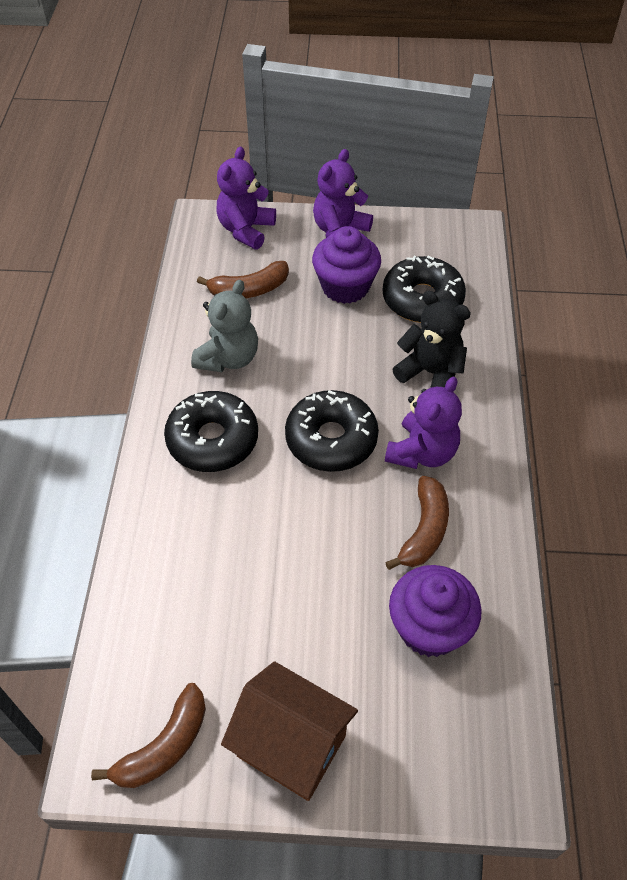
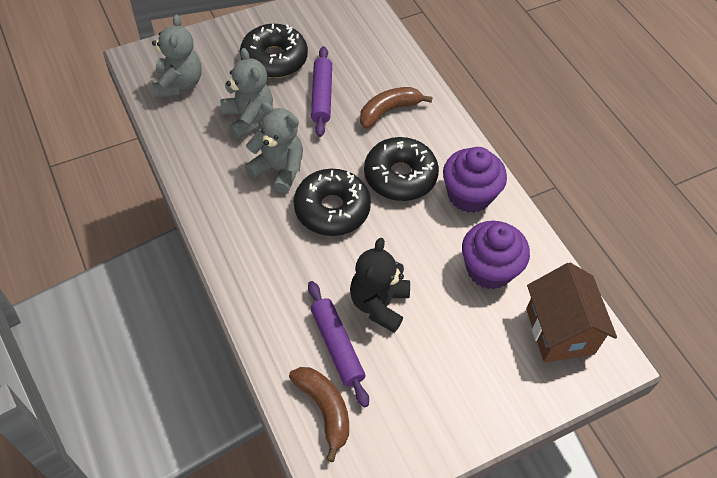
brown banana: [91,683,206,788] [197,261,289,298] [385,476,449,570] = 3 -> [289,367,349,462] [360,87,433,129] = 2
grey teddy bear: [191,280,258,372] = 1 -> [152,15,202,99] [220,48,273,139] [245,102,303,194] = 3
purple rolling pin: none = 0 -> [308,281,369,407] [311,46,332,137] = 2
purple teddy bear: [216,147,276,249] [313,149,373,238] [385,377,462,469] = 3 -> none = 0

